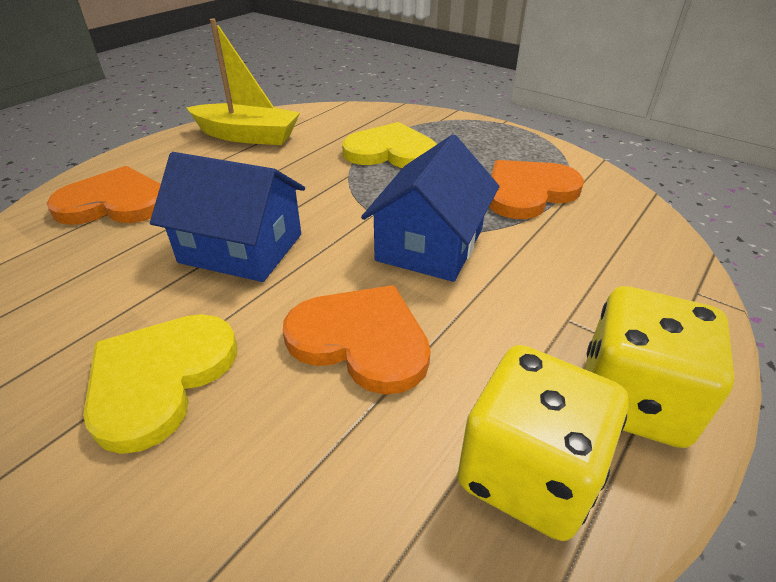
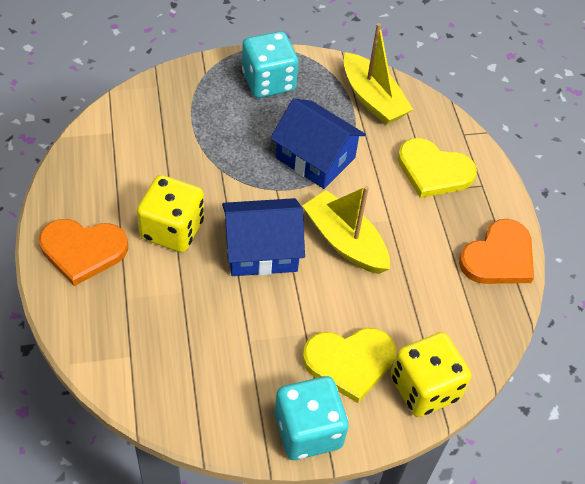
orange heart: [46,166,161,225] [283,285,431,395] [489,160,584,219] = 3 -> [39,219,128,286] [459,219,534,284] = 2
turquoise dice: none = 0 -> [242,31,299,98] [275,376,349,460] = 2
yellow boat: [186,19,300,145] = 1 -> [303,186,390,274] [344,23,413,125] = 2

